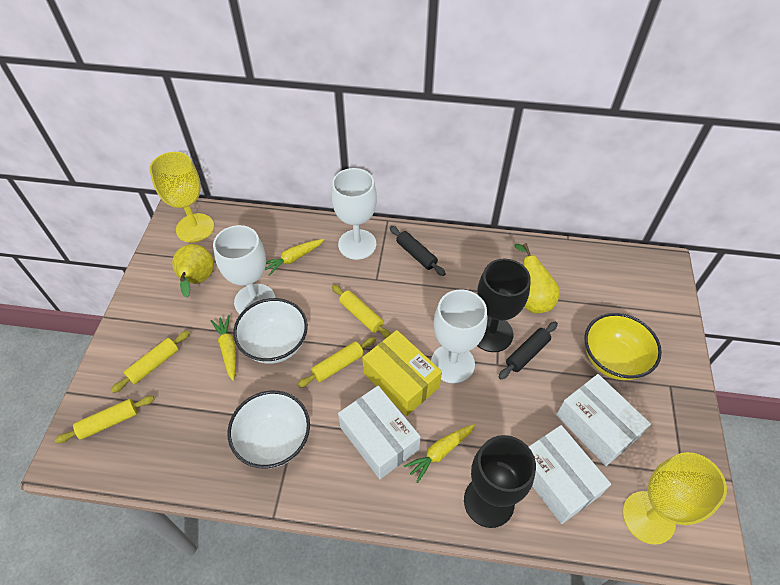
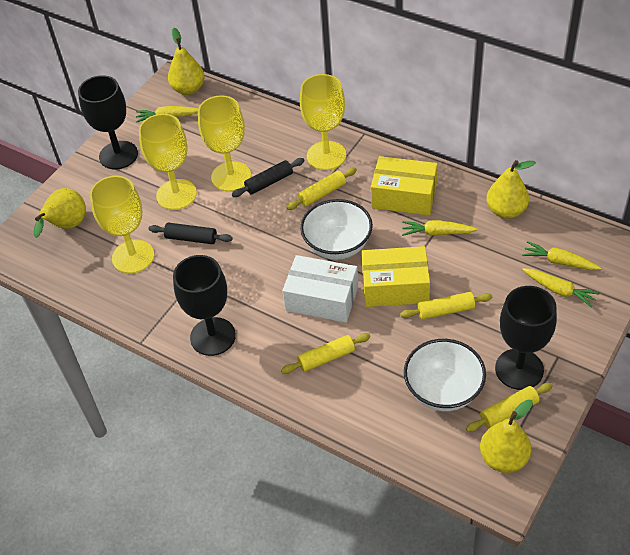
black goblet: [464,435,536,528] [477,259,531,352] = 2 -> [78,75,138,170] [173,255,236,356] [495,286,557,390] = 3
white box: [338,386,421,479] [529,425,611,524] [556,374,651,466] = 3 -> [282,255,358,323] = 1
white goblet: [213,225,276,314] [331,168,377,260] [431,289,487,384] = 3 -> none = 0
yellow bowl: [585,313,662,380] = 1 -> none = 0
yellow box: [362,330,442,416] = 1 -> [362,246,430,307] [371,156,438,215] = 2
yellow carrot: [211,315,236,381] [265,239,324,276] [404,424,475,483] = 3 -> [136,106,198,123] [402,220,478,236] [522,241,602,270] [522,268,600,308] = 4
yellow goblet: [149,152,214,243] [622,452,727,545] = 2 -> [90,176,154,274] [139,114,197,210] [198,95,251,192] [300,74,346,170] = 4
yellow pear: [172,244,214,297] [514,243,560,313] = 2 -> [34,188,86,238] [168,28,205,95] [480,400,533,473] [487,160,536,219] = 4

